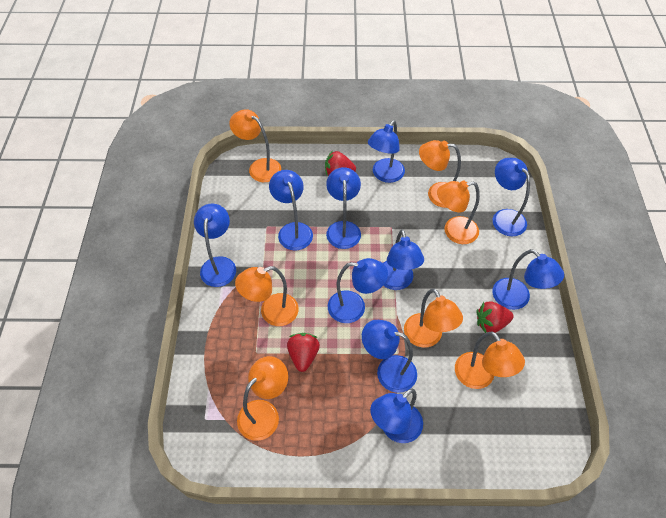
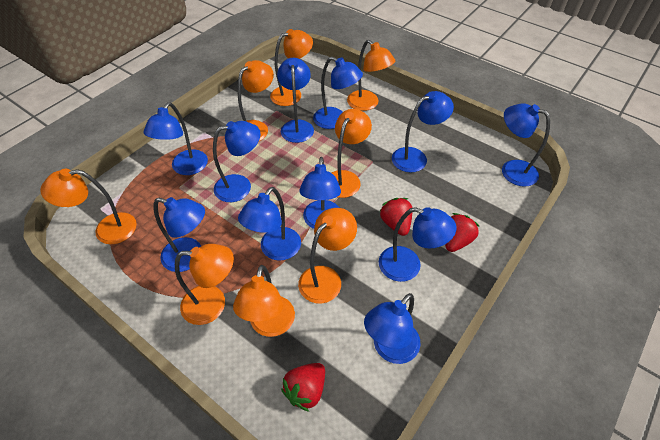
blue lamp: [194,203,236,287] [269,170,313,250] [326,167,361,249] [328,258,388,323] [362,320,417,393] [368,120,405,183] [370,388,423,443] [383,229,424,290] [492,249,564,310] [493,158,530,237] = 10 -> [143,102,208,175] [154,197,205,272] [213,121,260,202] [238,187,301,261] [277,58,314,143] [299,157,341,229] [313,57,363,129] [364,293,420,364] [379,207,457,282] [392,91,454,172] [502,103,550,187] = 11
orange lamp: [229,109,281,182] [235,266,299,326] [237,356,288,441] [404,288,463,348] [419,140,461,208] [437,180,480,244] [455,332,525,389] = 7 -> [41,169,136,244] [175,244,234,325] [233,265,295,337] [238,60,274,141] [270,29,313,106] [298,208,357,304] [332,109,372,198] [347,40,395,111] = 8

